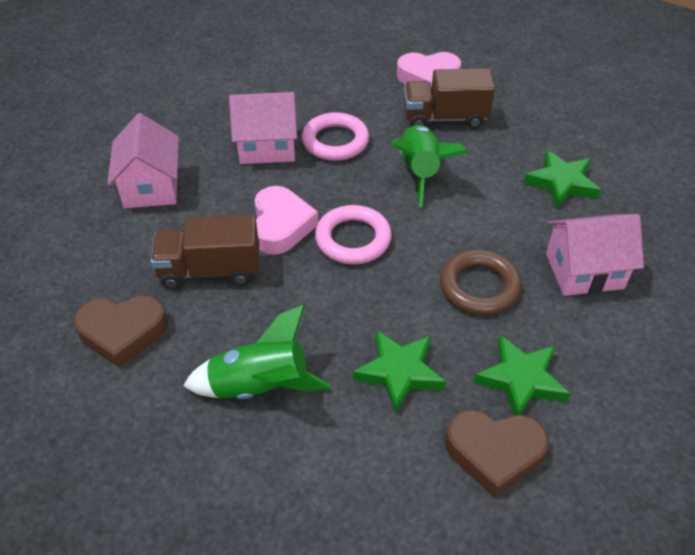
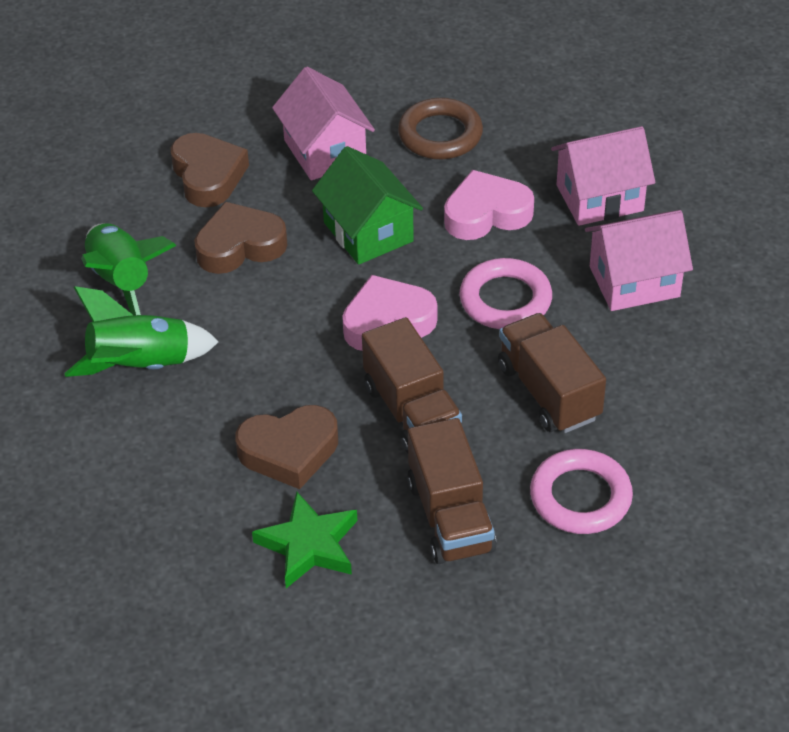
brown heart: [74,295,168,368] [445,410,549,498] = 2 -> [171,133,249,207] [194,202,287,274] [235,405,338,489] = 3
brown truck: [150,215,259,289] [404,68,495,129] = 2 -> [362,317,462,453] [407,418,497,564] [498,313,606,433] = 3
green house: none = 0 -> [312,146,423,265] = 1
green star: [353,330,446,414] [473,335,570,415] [523,150,601,209] = 3 -> [252,491,357,588] = 1

